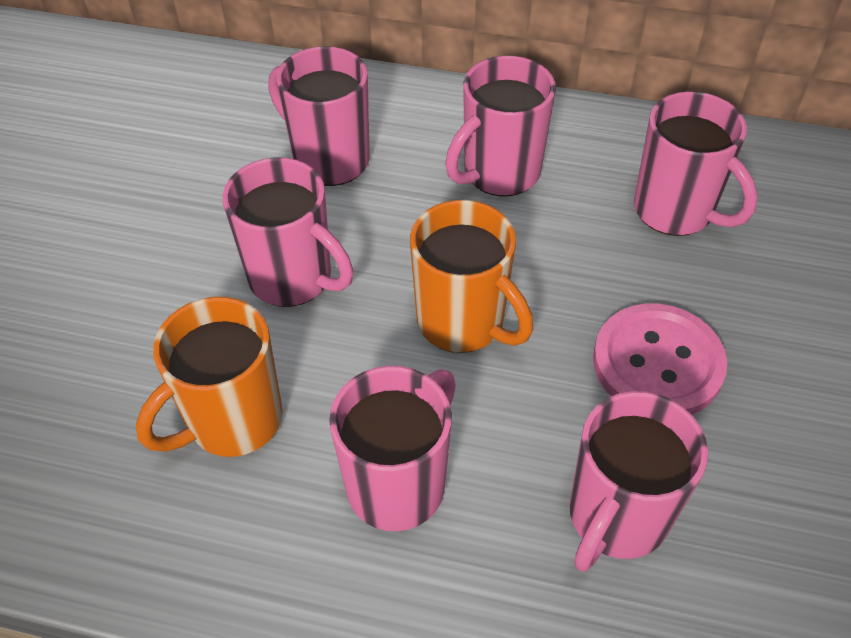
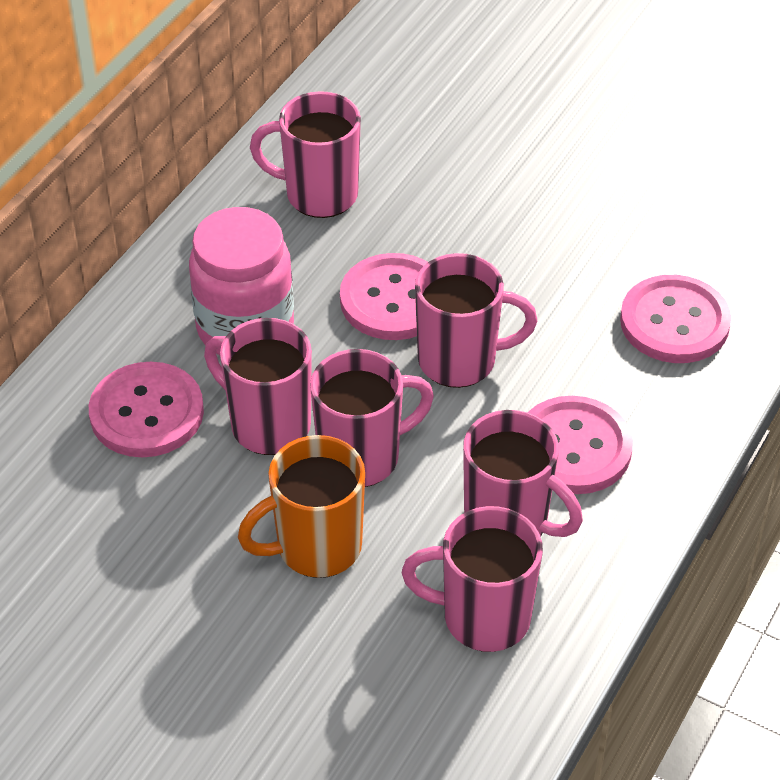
orange mug: [136,297,283,457] [410,200,533,353] = 2 -> [238,435,365,578] = 1
pink button: [593,304,727,415] = 1 -> [89,362,204,457] [340,253,428,340] [527,396,633,494] [620,275,731,363] = 4
pink jar: none = 0 -> [189,207,294,355] = 1

